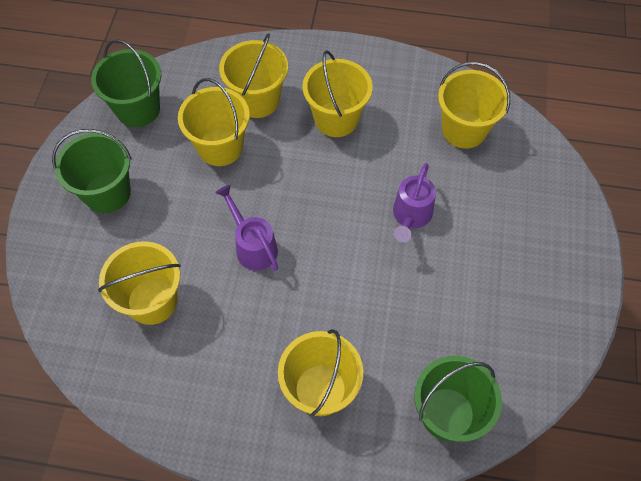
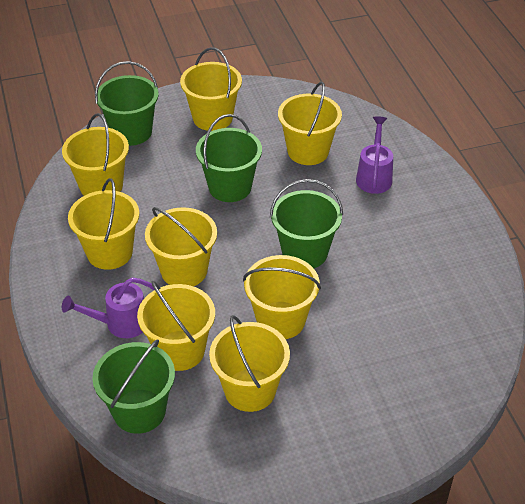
green bucket: [52,129,132,213] [91,39,161,127] [414,356,502,442] = 3 -> [92,339,175,434] [95,61,159,146] [196,114,262,202] [270,179,343,268] = 4
yellow bucket: [98,241,181,325] [178,78,250,166] [219,33,288,118] [278,329,363,416] [303,50,373,137] [438,62,510,149] = 6 -> [62,113,129,196] [68,178,139,270] [137,281,215,371] [145,207,217,286] [180,47,242,131] [209,315,290,412] [243,255,321,339] [278,82,342,165] = 8

